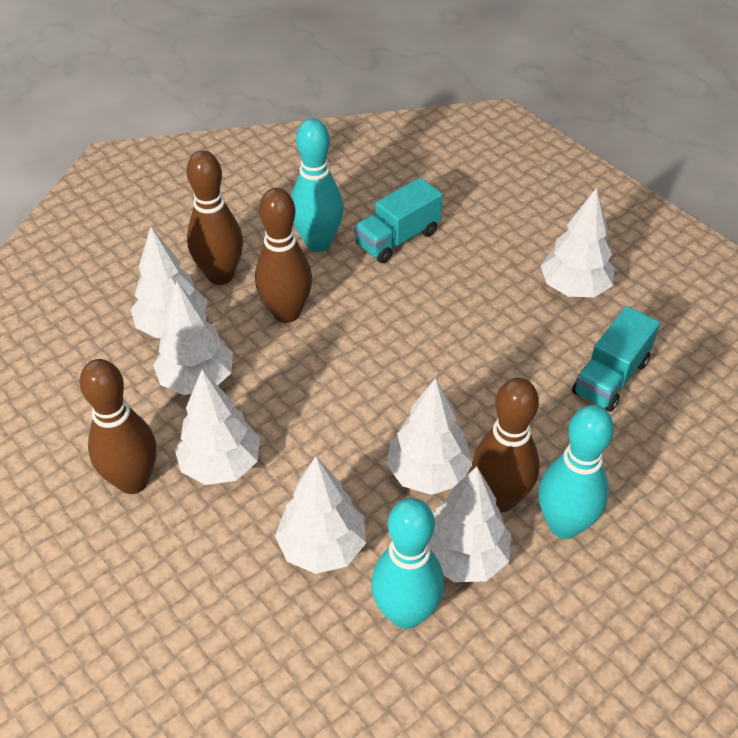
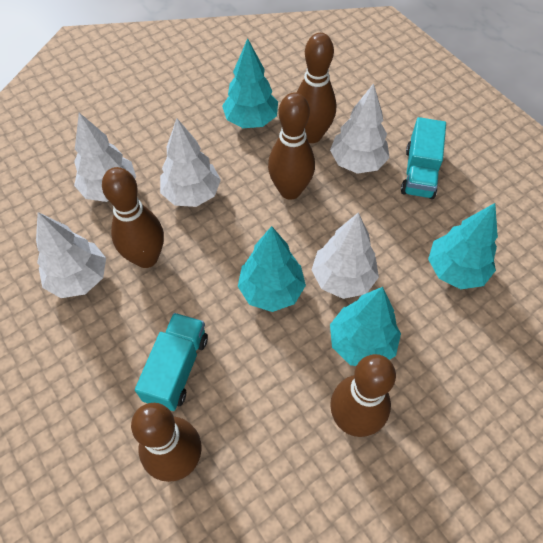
brown bowling pin: [79,359,156,494] [186,151,243,285] [255,188,312,323] [472,378,540,513] = 4 -> [102,167,164,268] [131,403,202,482] [268,92,315,200] [296,33,336,143] [330,354,396,437] = 5
turquoise bowling pin: [291,118,344,252] [371,498,444,629] [539,405,614,539] = 3 -> none = 0
turquoise tree: none = 0 -> [222,38,278,128] [238,226,306,312] [330,287,401,366] [428,203,498,289] = 4
white tree: [131,227,207,338] [153,282,233,395] [175,369,260,485] [275,456,366,574] [386,378,472,495] [429,466,511,582] [541,188,614,297] = 7 -> [36,212,106,298] [74,113,136,202] [160,118,221,207] [312,212,379,299] [330,83,390,174] = 5

